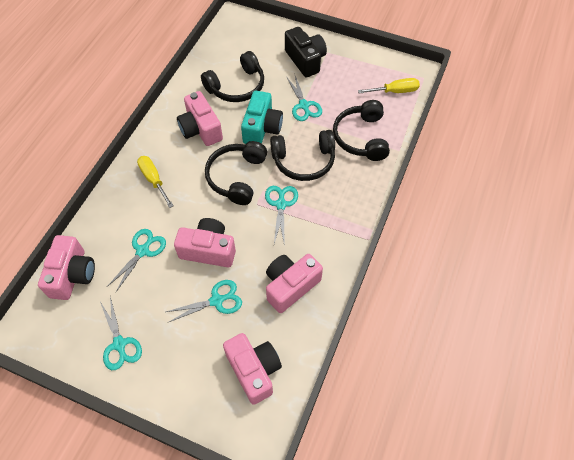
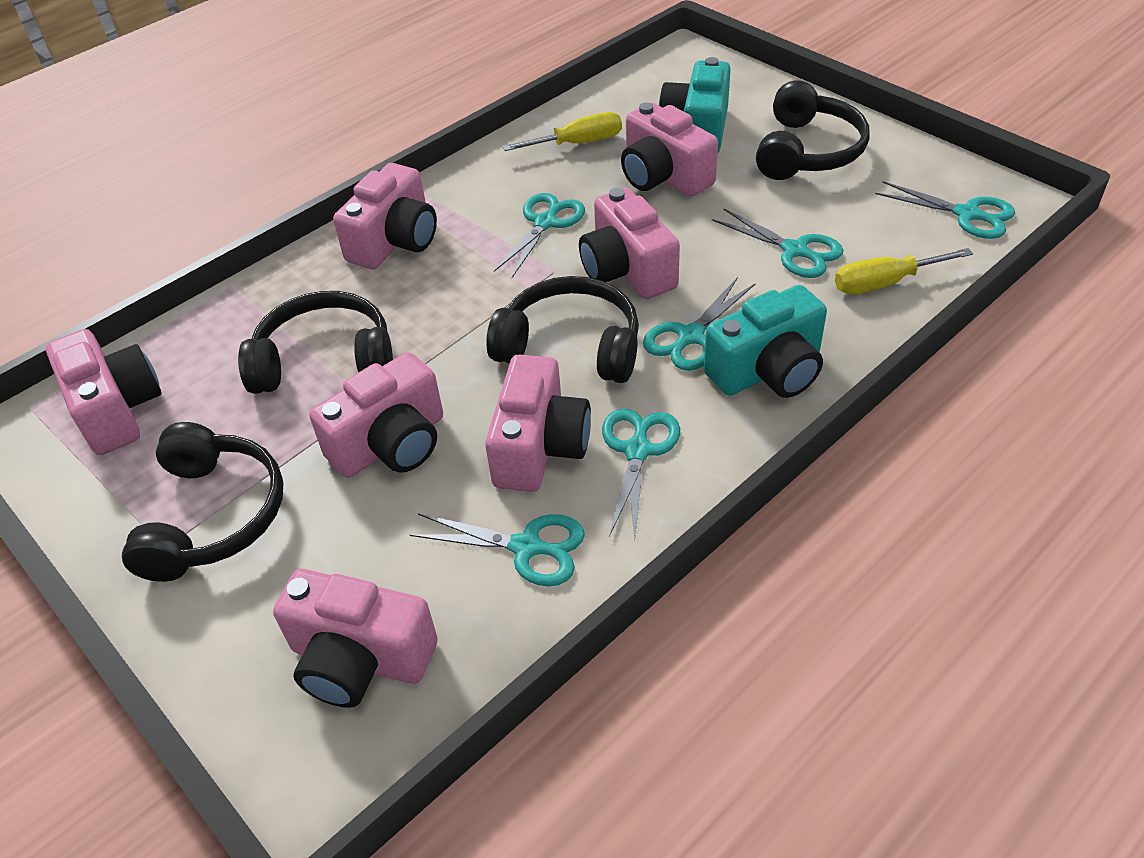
black camera: [285,27,327,77] = 1 -> none = 0
pink camera: [38,235,95,300] [174,218,236,267] [177,91,223,146] [223,333,282,405] [266,254,323,313] = 5 -> [46,329,162,455] [273,569,438,708] [309,352,443,478] [333,163,437,269] [485,354,591,492] [579,188,680,299] [621,102,718,197] = 7
turquoise camera: [241,91,283,144] = 1 -> [659,57,731,153] [704,285,827,398] = 2
turquoise scissors: [100,297,142,370] [107,229,166,292] [166,280,242,322] [265,186,298,244] [286,76,322,121] = 5 -> [410,514,585,587] [494,193,585,278] [602,409,680,540] [643,277,756,371] [712,208,844,278] [875,181,1015,239] = 6

